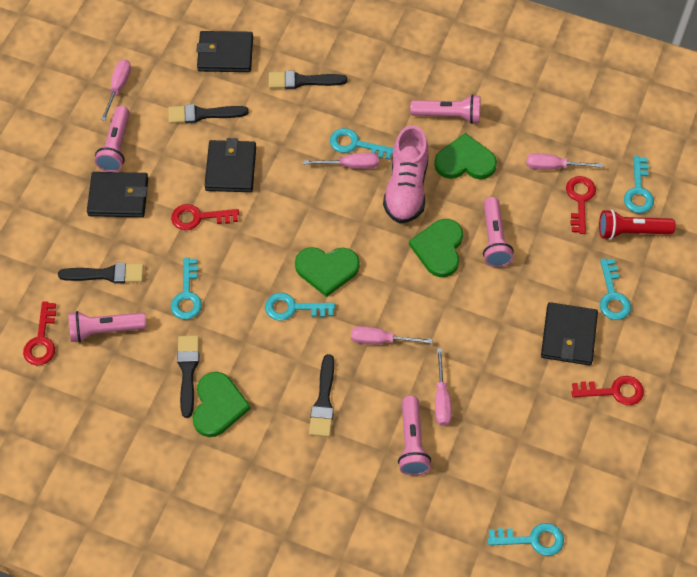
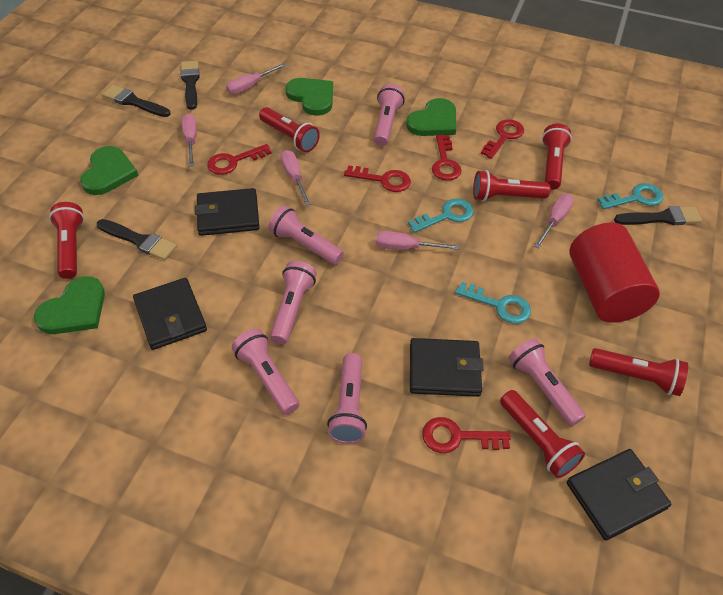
black brush: [58,263,144,284] [168,104,249,124] [177,336,199,418] [269,71,348,89] [309,354,334,437] = 5 -> [97,219,177,260] [102,85,171,117] [180,61,200,110] [614,206,702,225] = 4
pink flashlight: [68,311,146,343] [95,106,130,172] [398,396,431,476] [410,94,480,124] [483,197,514,267] = 5 -> [232,329,299,415] [268,206,344,265] [270,261,317,344] [327,353,367,444] [374,84,405,146] [509,338,586,426] = 6
pink shoe: [383,125,429,223] = 1 -> none = 0
red cylinder: none = 0 -> [569,222,660,323] = 1
red flashlight: [599,209,676,240] = 1 -> [49,202,84,279] [259,107,320,152] [473,170,550,201] [500,390,585,478] [542,123,572,190] [589,348,688,396] = 6
red key: [23,302,56,365] [171,204,239,230] [566,176,596,234] [571,376,644,405] = 4 -> [207,144,272,175] [344,165,411,192] [422,417,511,453] [432,135,462,181] [481,119,524,159] = 5
turquoise key: [171,258,202,320] [265,293,335,321] [330,128,394,160] [488,523,564,556] [600,258,631,320] [624,156,654,213] = 6 -> [408,199,474,233] [455,282,531,324] [598,183,663,209] = 3

